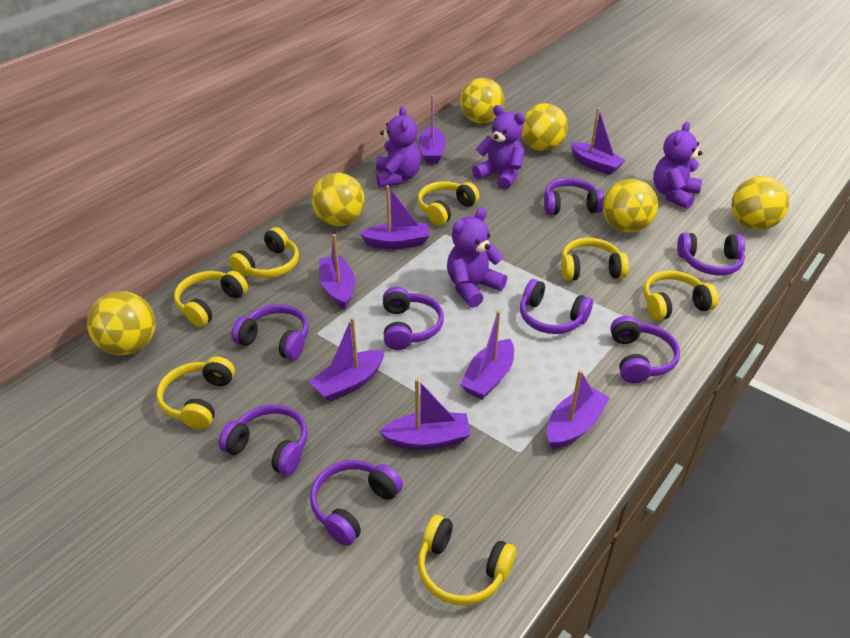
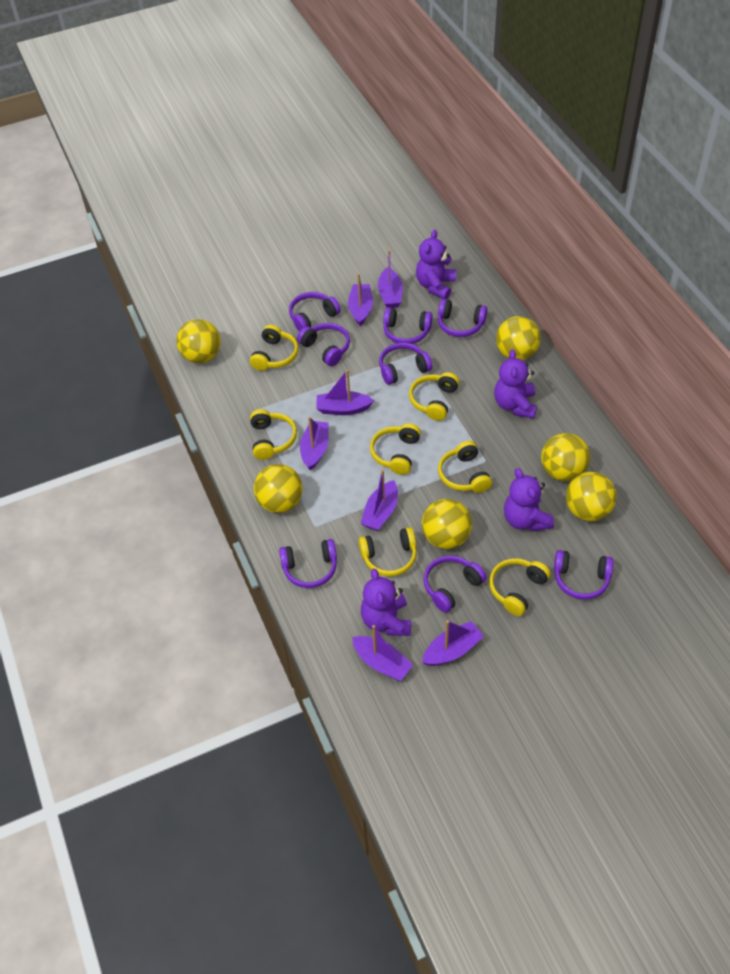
purple boat: [309,317,385,402] [319,234,355,309] [360,185,430,249] [379,379,471,450] [418,95,446,164] [460,310,514,399] [547,370,610,449] [570,108,626,175] = 8 -> [300,417,329,470] [316,369,374,415] [348,273,373,326] [352,625,413,681] [360,469,398,531] [378,250,403,308] [422,620,484,666] = 7

